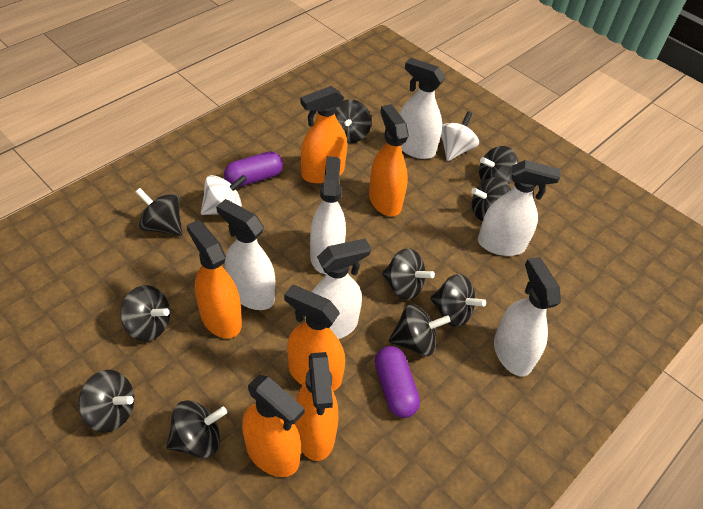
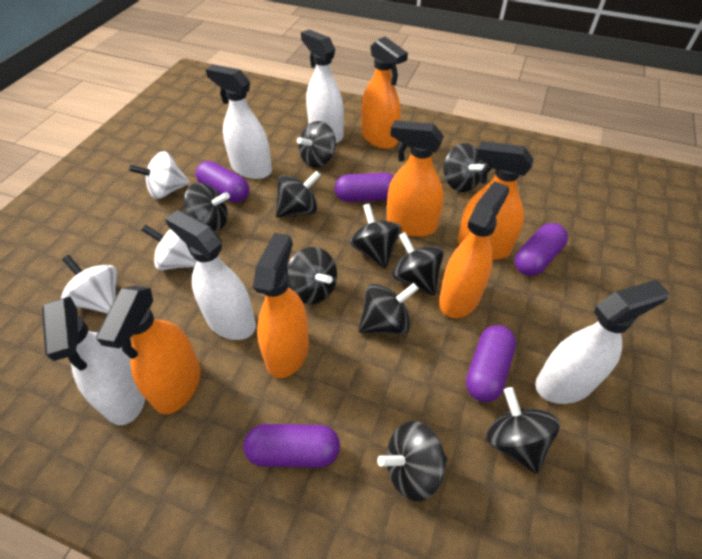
purple capsule: [224,151,283,187] [375,346,420,418] = 2 -> [195,161,249,202] [243,424,340,468] [334,173,394,202] [466,325,516,402] [514,223,568,276] = 5
white spinning top: [201,175,247,215] [441,111,479,161] = 2 -> [61,255,117,314] [129,151,190,199] [142,224,197,270] = 3
white spray bottle: [216,199,276,310] [305,238,371,339] [310,156,346,274] [400,58,445,159] [478,160,560,256] [494,257,561,376] = 6 -> [42,297,145,425] [165,210,256,340] [206,64,272,179] [301,29,344,143] [535,280,669,404] = 5

